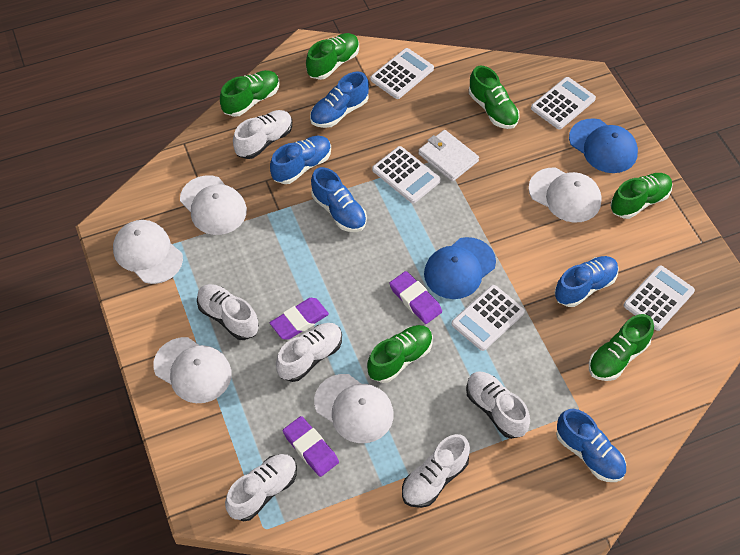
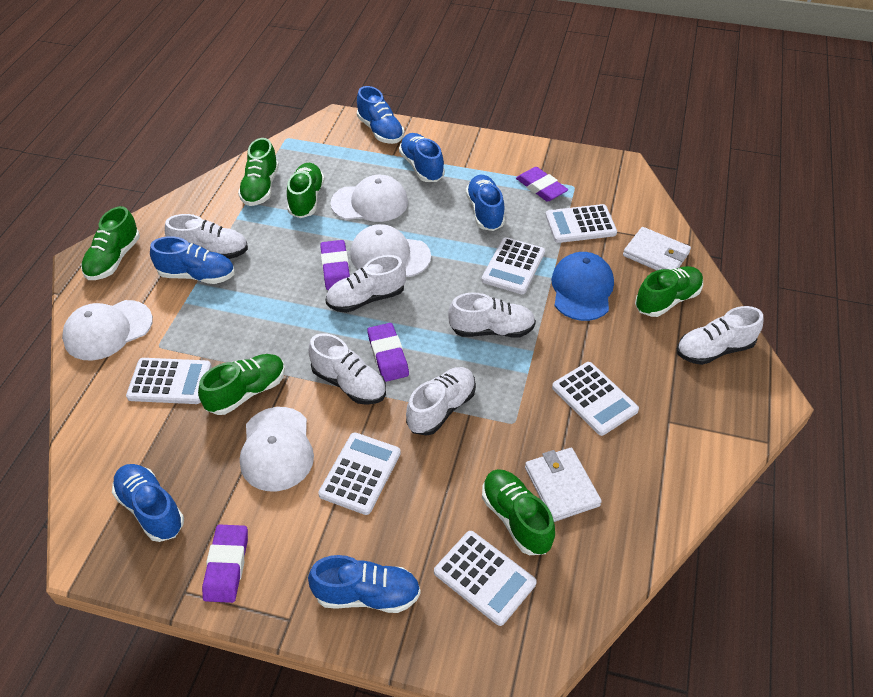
blue cap: [424,237,496,299] [569,118,638,173] = 2 -> [551,252,614,321] = 1
blue shoe: [270,136,331,184] [310,71,369,128] [311,167,367,232] [554,256,619,307] [556,409,626,482] = 5 -> [112,464,184,542] [150,236,235,284] [308,555,421,613] [357,86,404,144] [399,133,445,182] [466,175,505,231] = 6
purple eraser: [270,298,329,340] [283,416,339,477] [389,271,442,324] = 3 -> [202,525,248,603] [320,240,350,290] [367,323,409,382] [516,167,568,202] = 4
white calculator: [370,48,434,99] [372,146,441,203] [451,285,525,351] [531,77,596,129] [624,265,695,331] = 5 -> [126,358,211,404] [318,432,401,515] [434,531,537,626] [482,237,545,294] [545,204,617,243] [552,362,639,436] = 6
white cap: [113,220,183,284] [153,337,231,403] [180,175,247,235] [314,374,394,443] [528,168,602,223] = 5 -> [62,300,153,361] [240,407,314,491] [330,175,408,222] [350,224,431,277] = 4
white wallet: [418,130,479,182] = 1 -> [525,448,602,522] [623,227,691,270] = 2

